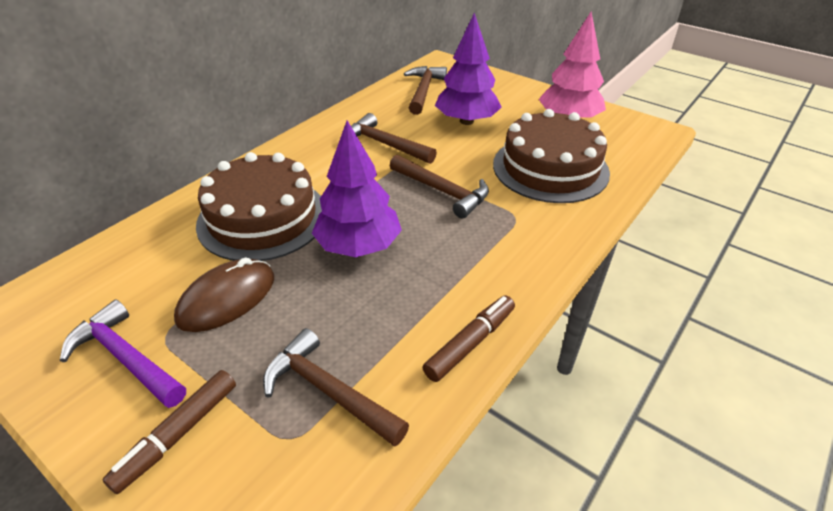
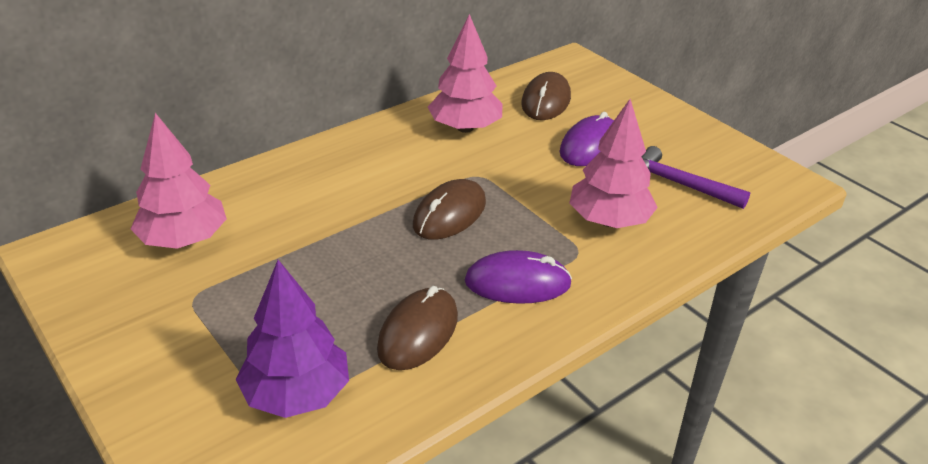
brown cake: [196,152,322,261] [493,109,610,203] = 2 -> none = 0
brown hammer: [263,328,409,447] [351,113,437,164] [390,154,489,219] [404,66,447,115] = 4 -> none = 0
brown marker: [102,370,236,494] [422,295,515,382] = 2 -> none = 0
brown mouse: [174,257,274,332] = 1 -> [377,286,458,370] [413,179,486,240] [521,72,571,120] = 3
pink tree: [539,12,606,117] = 1 -> [131,113,227,249] [428,14,502,133] [569,99,658,228] = 3
purple mouse: none = 0 -> [465,250,572,304] [560,112,614,166] = 2
purple tree: [312,120,402,257] [435,13,502,125] = 2 -> [235,260,349,418] = 1

